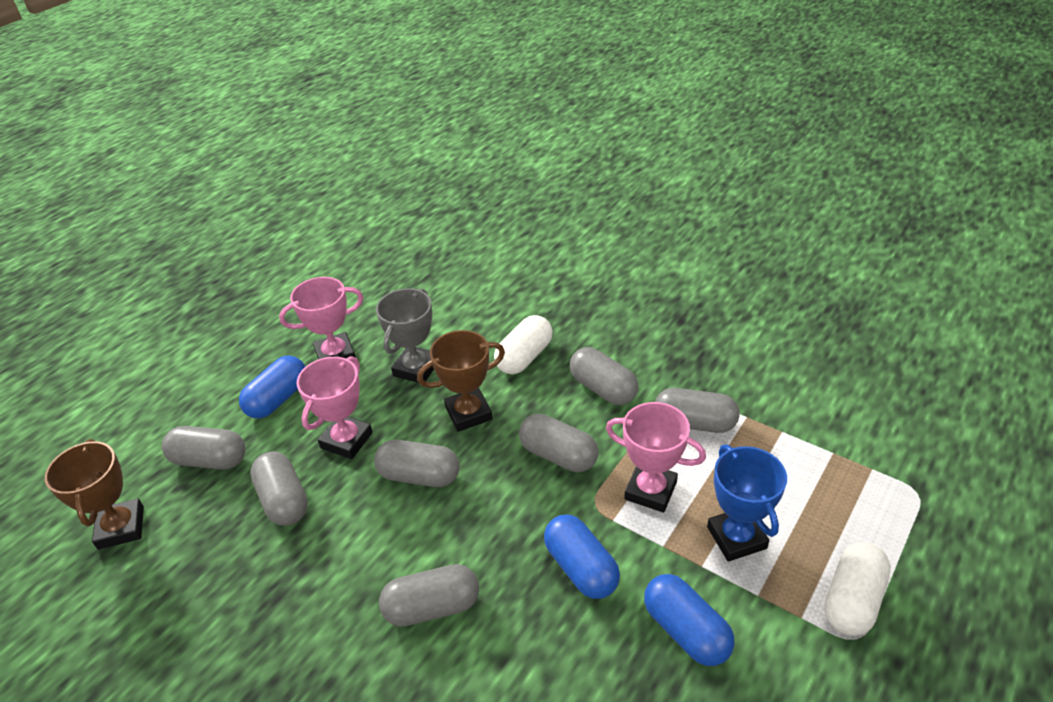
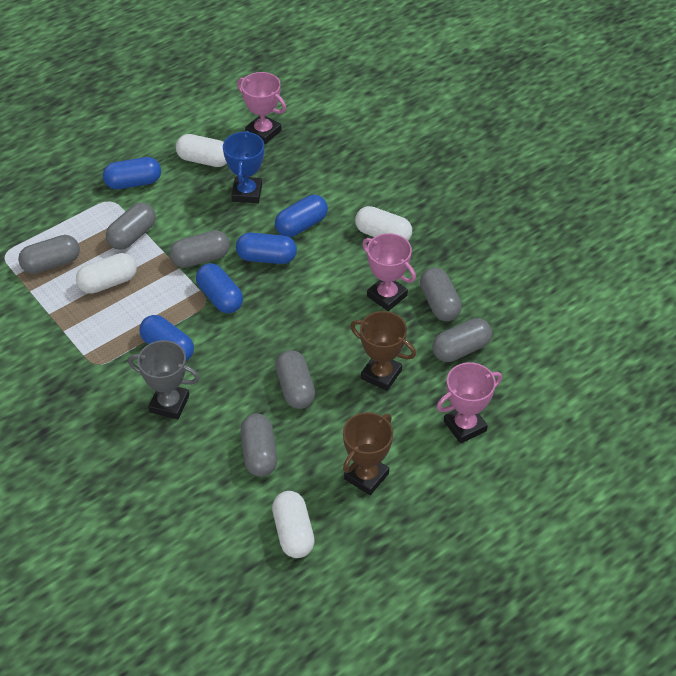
blue capsule: [239,356,306,418] [544,514,620,599] [644,574,734,666] = 3 -> [103,157,161,189] [140,315,194,361] [196,263,243,313] [236,233,297,264] [275,195,328,237] = 5
white capsule: [494,315,553,374] [824,542,891,636] = 2 -> [76,253,137,294] [176,134,227,167] [272,491,315,558] [355,206,412,240] = 4

